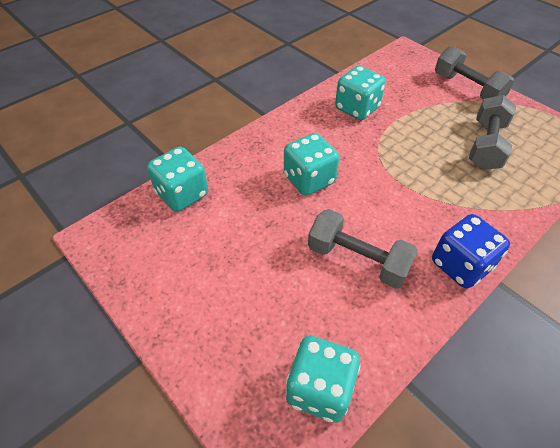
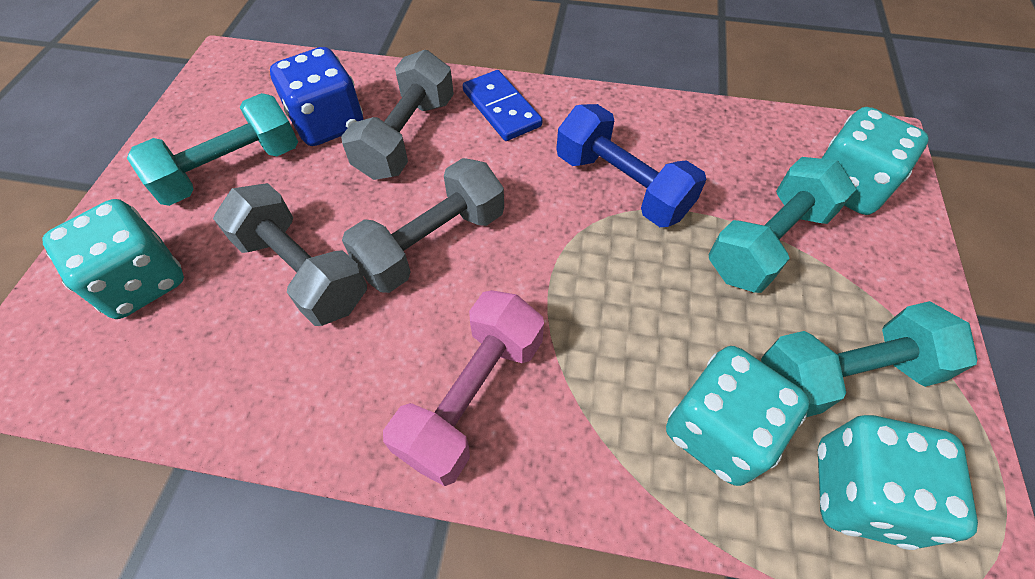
blue domino: none = 0 -> [463,70,542,141] = 1
blue dumbbell: none = 0 -> [556,104,707,227] = 1
pink dumbbell: none = 0 -> [383,290,544,486] = 1
turquoise dumbbell: none = 0 -> [127,93,298,206] [709,157,856,293] [761,301,977,417] = 3

